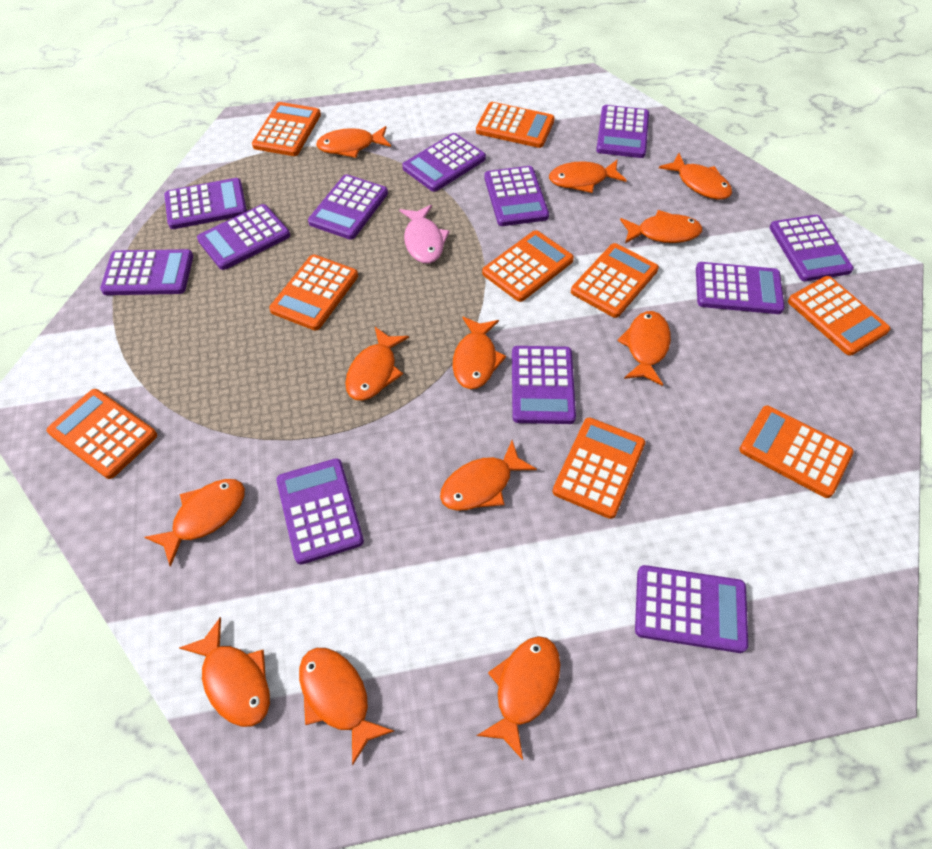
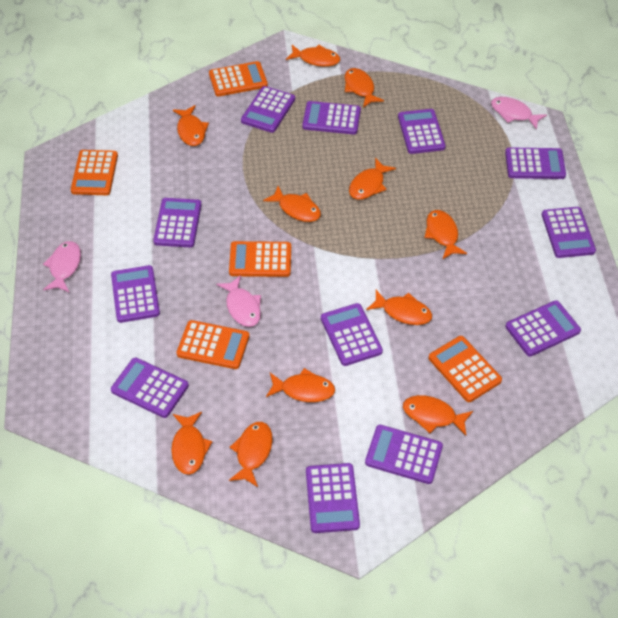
orange calculator: [47,389,157,479] [252,102,321,156] [269,255,358,330] [476,102,555,148] [482,230,574,302] [552,417,645,519] [571,243,659,318] [739,406,854,498] [788,276,890,356] = 9 -> [71,150,118,195] [177,320,249,369] [209,61,268,96] [229,241,291,277] [429,336,502,402] = 5
orange fish: [144,479,245,567] [179,617,270,727] [299,648,394,765] [316,126,391,158] [345,327,409,401] [440,440,537,511] [453,317,506,389] [477,636,560,760] [549,159,627,193] [617,311,671,386] [620,210,702,243] [659,153,732,200] = 12 -> [171,412,212,475] [173,105,209,146] [229,422,273,487] [263,186,321,222] [266,368,335,402] [286,45,340,67] [345,68,384,108] [349,158,396,200] [366,290,432,325] [403,395,473,435] [424,210,467,260] = 11
pink fish: [399,205,450,264] = 1 -> [43,241,81,293] [216,275,261,327] [491,97,547,130] = 3

